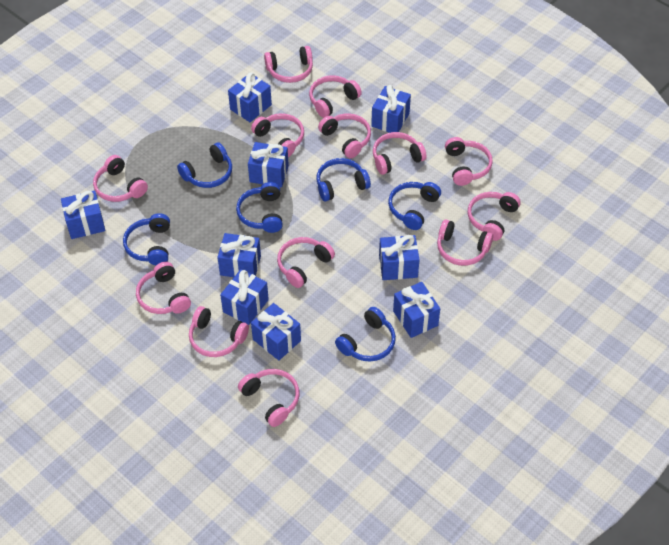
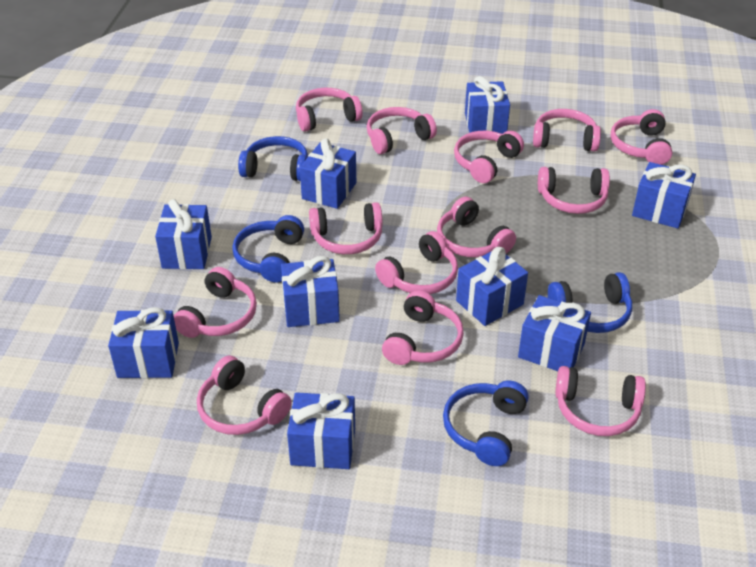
blue headphones: [123,213,170,265] [177,142,232,188] [236,182,283,233] [316,158,371,201] [335,307,396,362] [388,182,441,230] = 6 -> [232,215,304,283] [238,136,308,181] [443,381,529,466] [548,272,632,333] = 4

